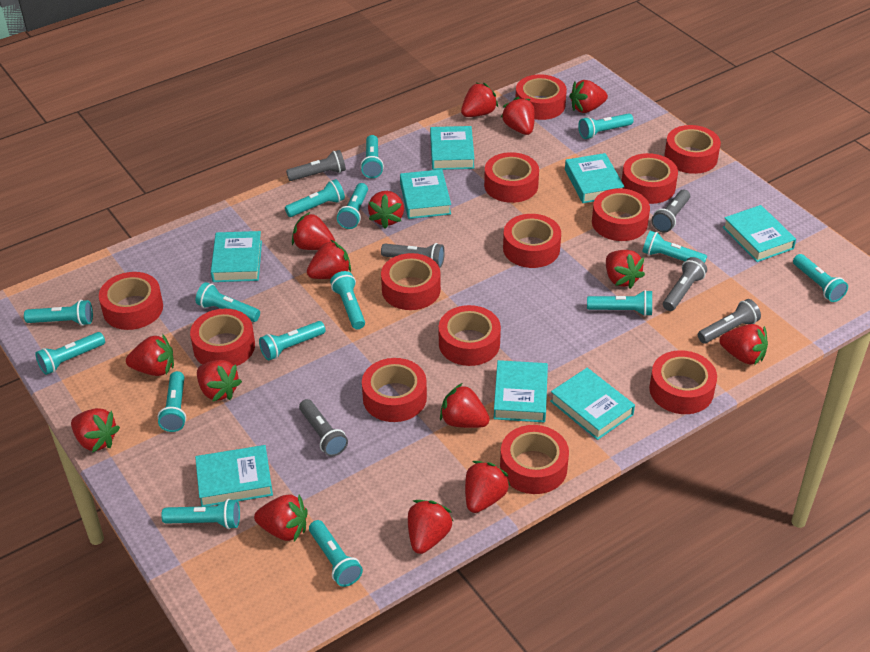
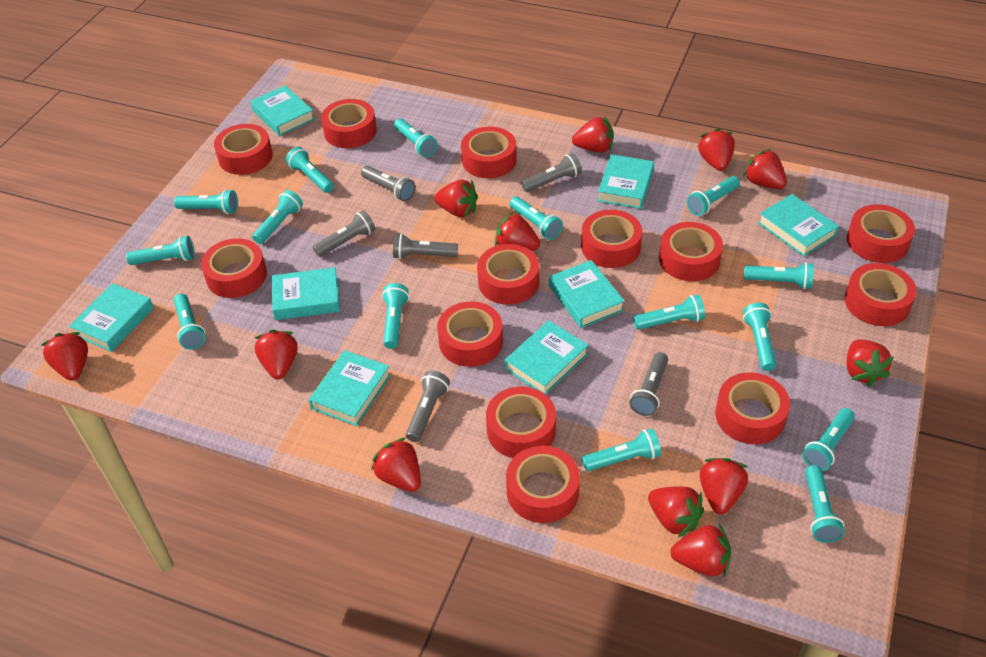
red strawberry: [71,408,120,453] [126,335,174,376] [197,360,242,401] [254,495,308,541] [292,212,335,250] [307,240,351,279] [368,191,404,229] [408,500,454,554] [440,383,490,428] [461,82,498,117] [465,461,510,513] [501,97,535,135] [569,80,608,113] [606,250,645,289] [719,324,768,365] = 15 -> [41,332,88,381] [255,330,298,379] [371,438,421,492] [435,180,478,217] [495,212,540,251] [572,117,614,153] [648,487,704,538] [670,524,731,577] [698,128,735,171] [699,458,748,514] [743,149,787,189] [846,339,894,387] = 12

